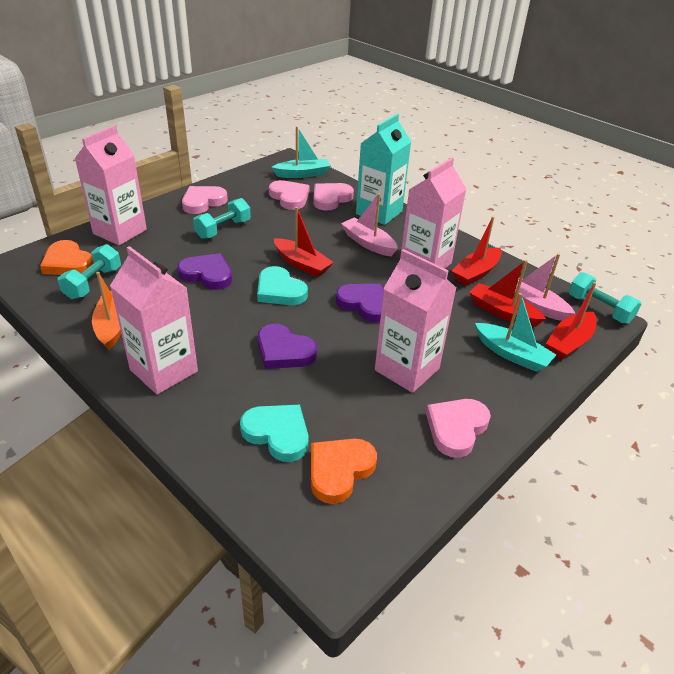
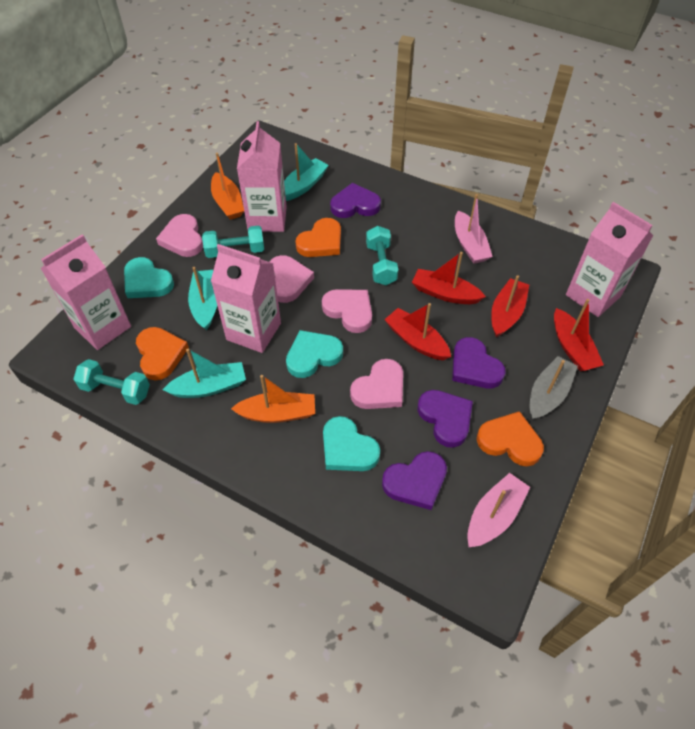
grey boat: none = 0 -> [530,356,578,420] = 1
orange boat: [92,272,121,350] = 1 -> [211,153,244,220] [231,375,315,423] = 2
orange heart: [40,240,93,275] [311,439,377,504] = 2 -> [136,327,189,380] [295,218,341,257] [477,411,544,466] = 3
purple heart: [177,253,232,290] [258,324,317,369] [336,284,384,323] = 3 -> [330,183,381,218] [382,451,447,510] [417,390,473,448] [452,337,506,388] = 4
turquoise boat: [272,126,331,178] [475,293,556,372] = 2 -> [163,349,246,398] [188,267,217,330] [284,143,329,201] = 3
turquoise carton: [356,114,411,225] = 1 -> none = 0
turquoise heart: [240,405,309,462] [257,266,308,305] = 2 -> [124,257,174,298] [286,330,343,378] [323,416,380,471] = 3

